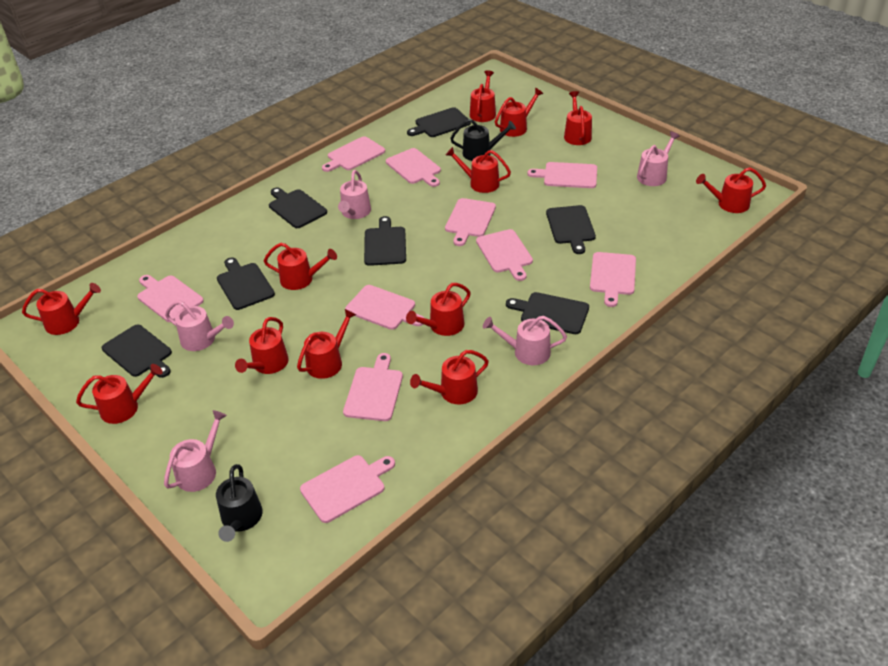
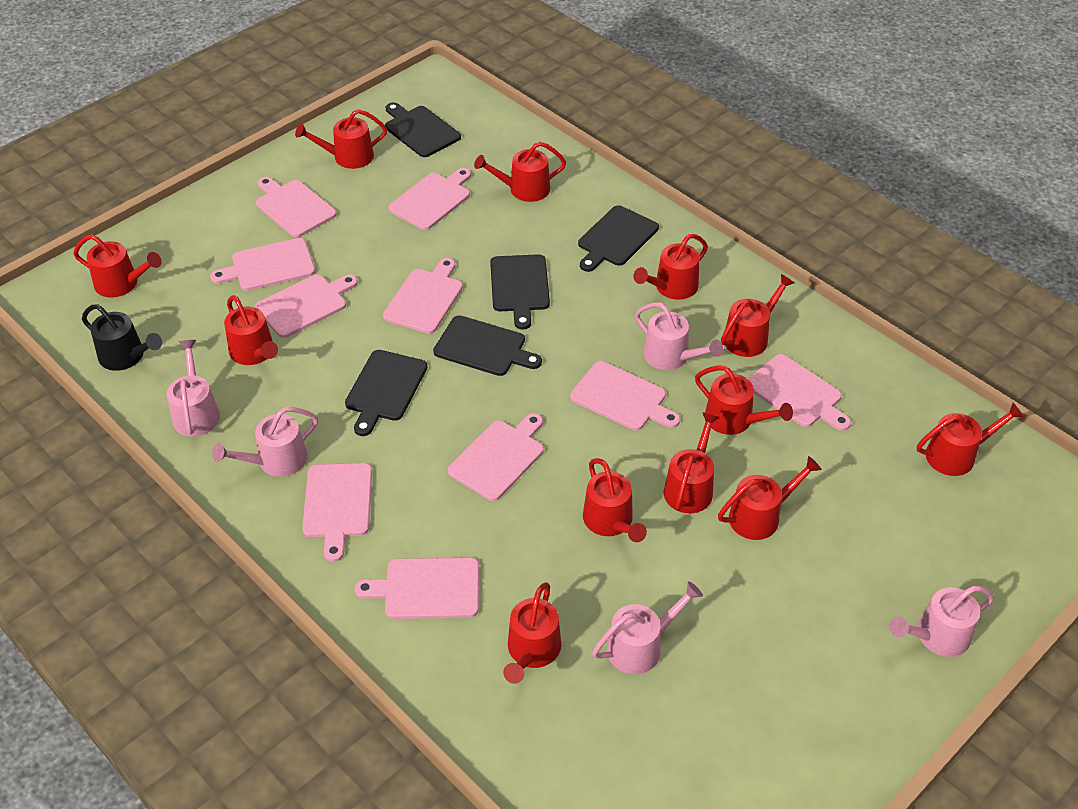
black cutting board: [102,324,172,378] [217,257,275,310] [269,187,327,228] [364,216,406,266] [407,107,471,137] [506,292,589,334] [546,205,596,254] = 7 -> [345,350,427,436] [385,102,461,157] [433,315,542,376] [490,254,550,330] [578,205,659,272] = 5
black watering can: [216,464,263,542] [450,119,516,161] = 2 -> [82,304,162,371] = 1

